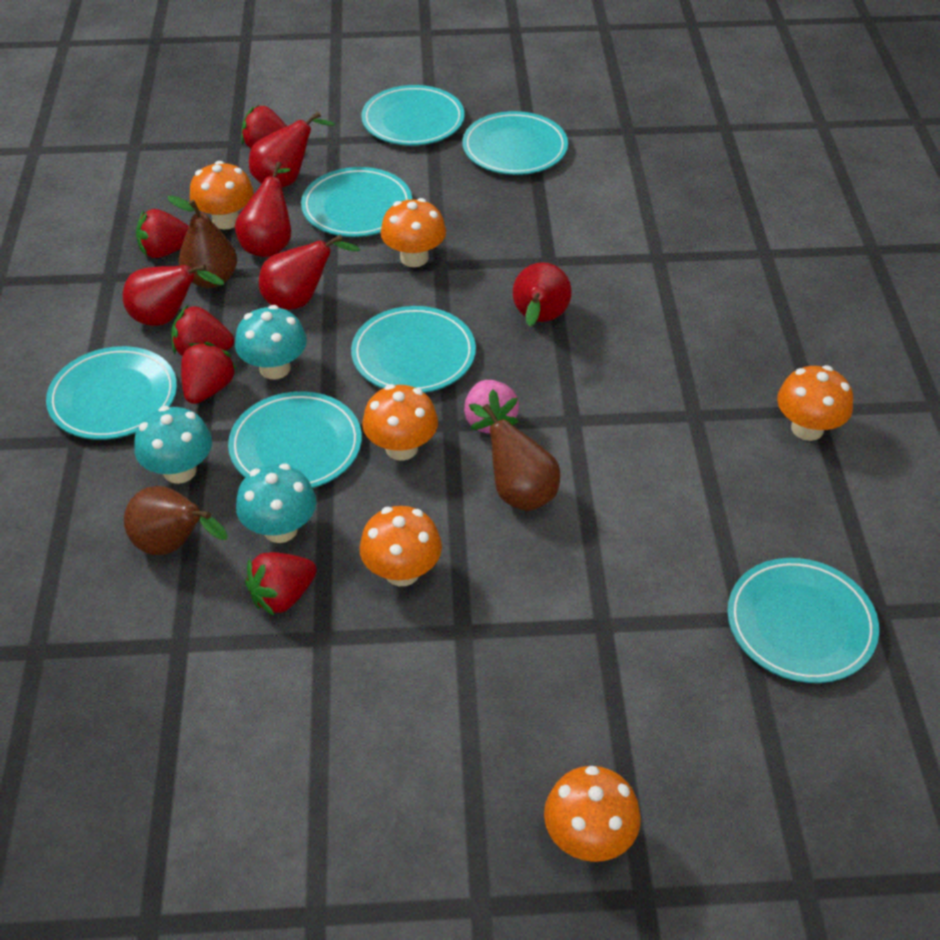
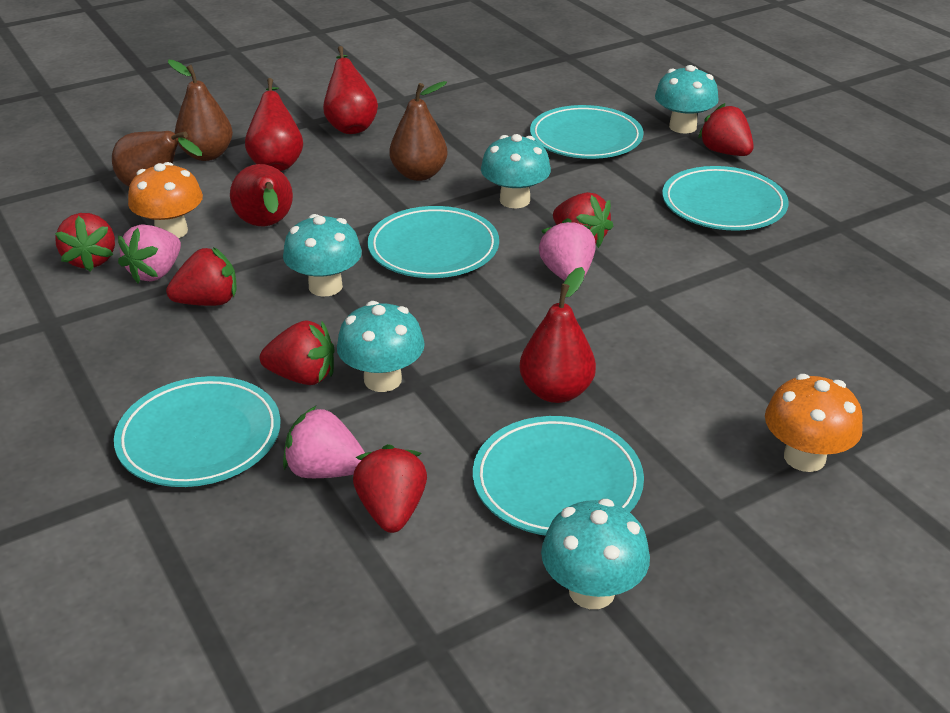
orange mushroom: [190,161,254,229] [359,506,442,586] [362,384,438,461] [380,198,446,267] [544,766,641,862] [777,365,853,441] = 6 -> [128,162,203,238] [765,374,863,472] = 2
pink strawberry: [464,380,519,433] = 1 -> [118,225,181,283] [283,406,365,478] [539,218,596,281] = 3
red pear: [123,264,224,326] [235,162,291,257] [249,112,335,188] [259,234,360,310] [513,262,572,326] = 5 -> [230,164,293,226] [245,78,303,171] [323,46,378,134] [519,267,596,403] = 4
red strawberry: [136,209,189,258] [172,304,234,356] [181,342,237,404] [241,105,287,149] [245,552,317,616] = 5 -> [55,213,115,272] [166,247,237,306] [260,320,335,385] [353,444,427,533] [553,192,613,248] [698,103,754,156] = 6
turquoise mushroom: [134,406,212,484] [235,305,307,379] [236,463,316,543] = 3 -> [283,214,362,297] [337,301,425,392] [481,134,551,209] [541,499,650,609] [655,65,719,134] = 5
turquoise plate: [46,346,177,440] [228,391,362,488] [301,167,412,237] [351,306,476,393] [361,85,465,146] [462,111,568,175] [727,558,879,683] = 7 -> [114,376,280,487] [368,206,499,278] [473,416,644,536] [530,105,644,159] [662,166,789,231] = 5

